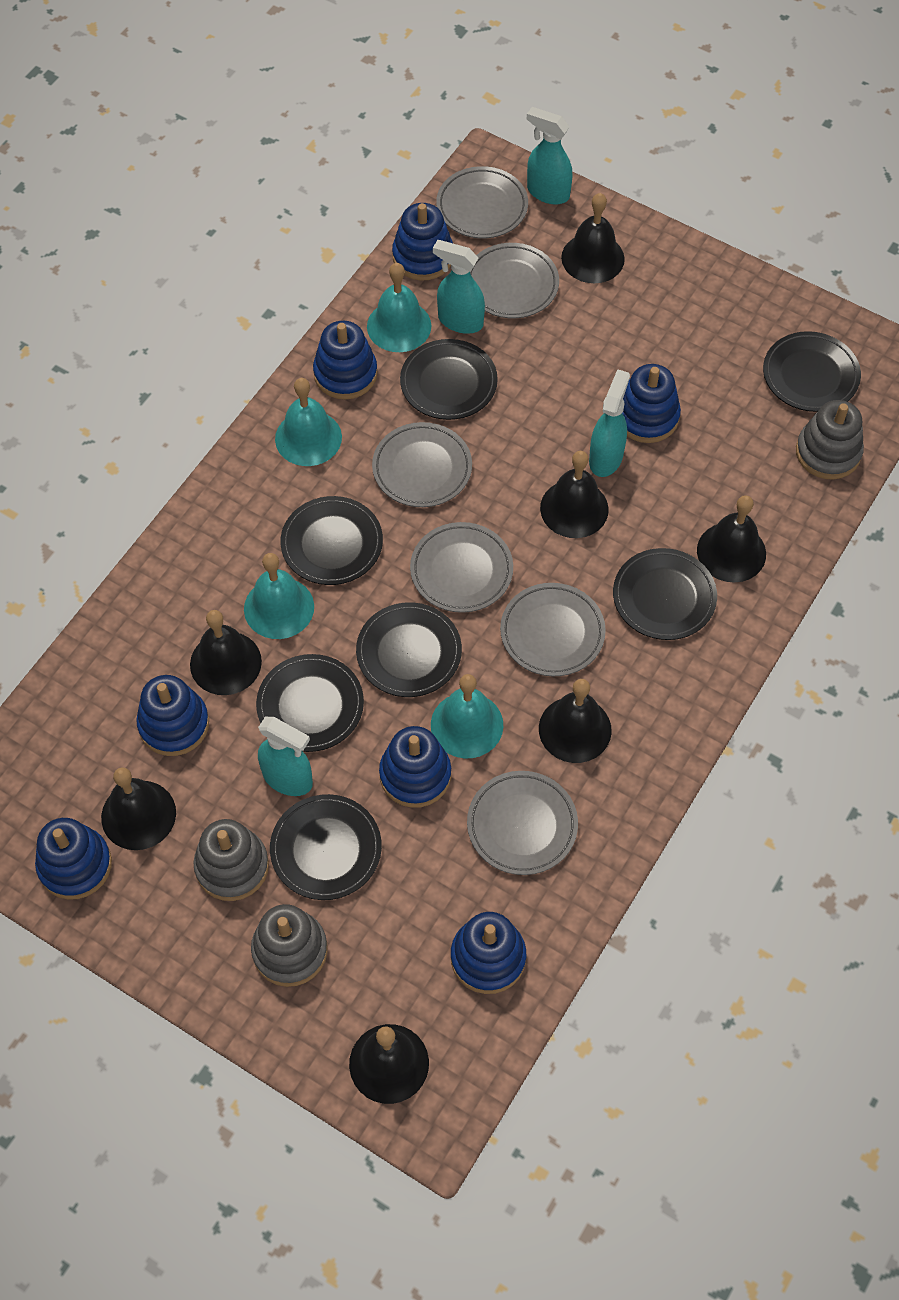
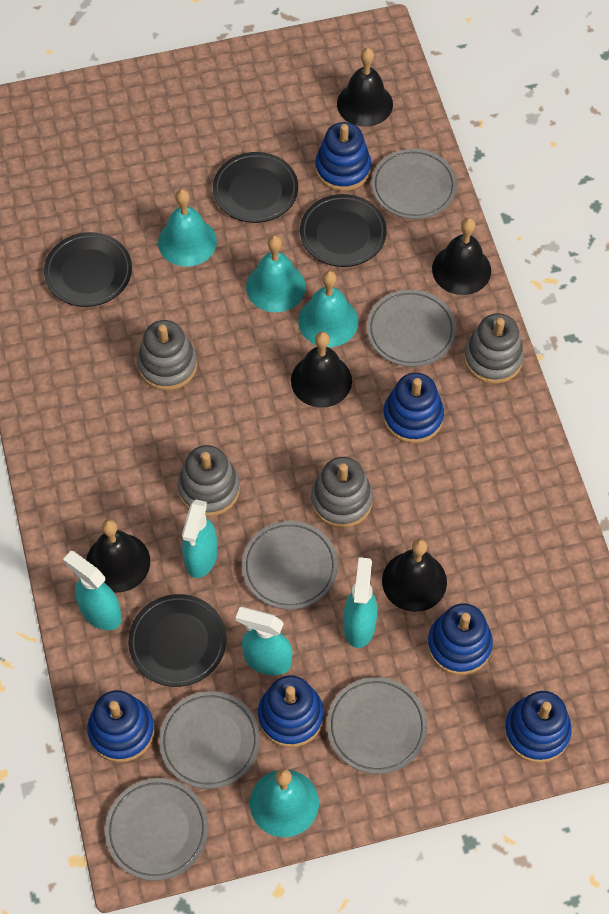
black bell: [101,767,176,850] [190,610,262,695] [349,1024,429,1104] [539,679,612,763] [540,451,608,538] [561,193,625,283] [697,495,766,583] = 7 -> [86,519,150,593] [291,331,352,408] [337,48,393,127] [382,539,447,612] [432,218,491,295] = 5
black plate: [256,654,364,752] [270,794,382,900] [280,496,383,585] [356,602,462,697] [400,339,498,420] [613,548,717,640] [763,331,861,412] = 7 -> [44,232,132,307] [128,594,226,687] [213,152,298,223] [300,194,387,267] = 4
blue stacking toy: [35,818,112,900] [136,675,209,756] [313,321,378,400] [379,726,451,808] [392,203,453,281] [451,912,526,994] [622,364,681,443] = 7 -> [87,690,155,763] [258,675,324,748] [315,122,371,191] [383,373,444,443] [427,603,493,675] [504,691,572,763] = 6
grey stacking toy: [193,819,269,901] [251,904,328,987] [796,400,864,480] = 3 -> [137,320,197,391] [178,445,240,516] [311,457,373,528] [464,313,524,384] = 4

